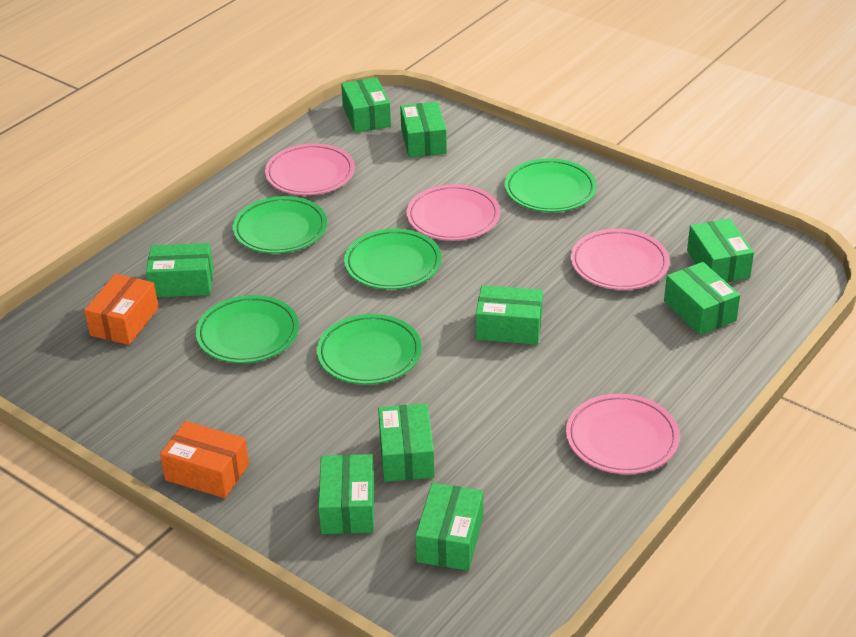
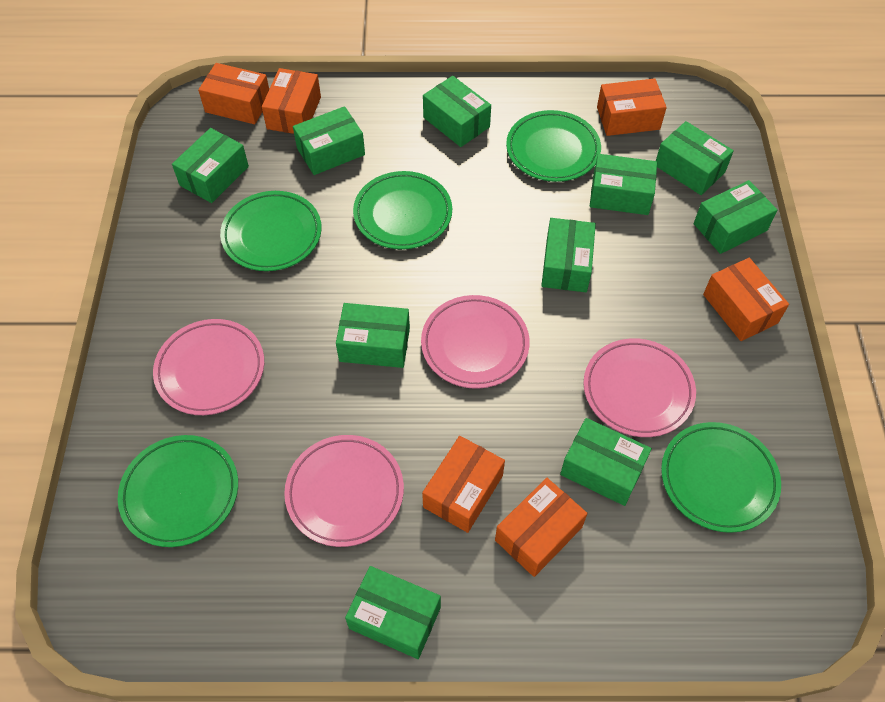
green box: [146,243,214,297] [318,454,374,534] [341,77,391,133] [378,404,434,482] [400,102,447,158] [415,483,483,571] [476,285,543,345] [664,262,740,335] [687,218,754,282] = 9 -> [172,128,249,203] [293,106,365,175] [336,303,410,368] [345,566,441,659] [423,76,491,147] [541,218,596,292] [560,418,652,506] [590,154,657,215] [656,121,734,195] [694,180,778,254] = 10
orange box: [84,274,159,345] [160,421,249,498] = 2 -> [198,63,269,124] [262,68,321,134] [422,436,505,533] [495,478,588,577] [597,78,667,136] [703,258,789,341] = 6

